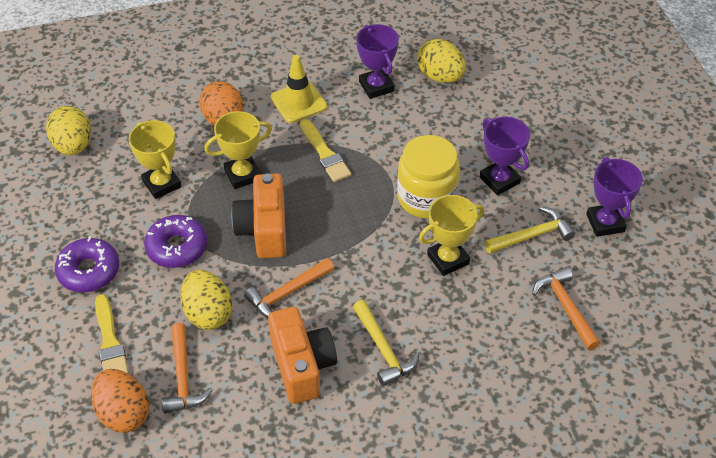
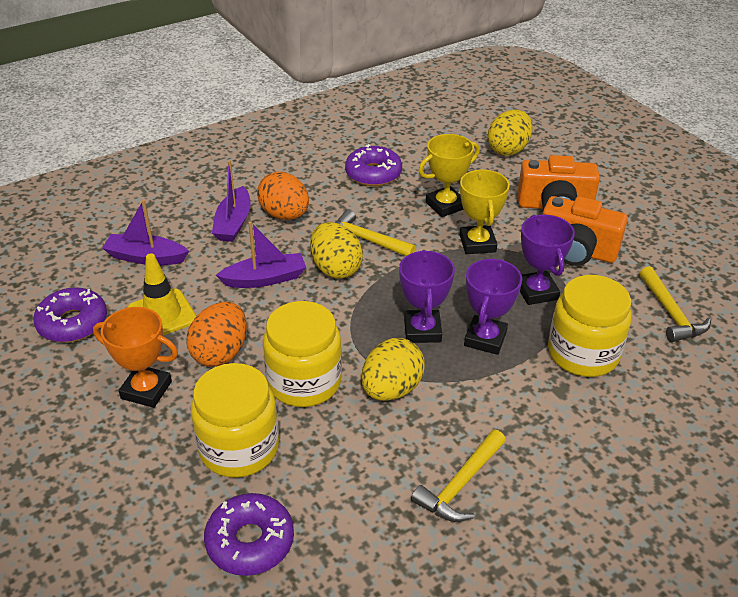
orange hammer: [162,323,213,414] [244,258,334,318] [532,267,600,350] = 3 -> none = 0
orange trophy: none = 0 -> [93,307,178,408] = 1
purple boat: none = 0 -> [102,200,189,265] [212,160,250,242] [216,221,306,288] = 3
purple donut: [55,236,119,292] [144,215,207,268] = 2 -> [33,287,107,342] [204,493,294,576] [345,144,402,186] = 3
yellow brush: [95,294,129,374] [300,119,351,182] = 2 -> none = 0
yellow hammer: [353,300,420,386] [485,207,575,254] = 2 -> [335,210,416,256] [411,430,506,522] [640,266,711,342] = 3
yellow jar: [397,135,460,219] = 1 -> [191,363,279,478] [263,301,342,407] [548,275,632,377] = 3
yellow trophy: [129,120,182,199] [204,111,272,189] [419,195,485,276] = 3 -> [419,134,480,217] [460,170,510,254] = 2

